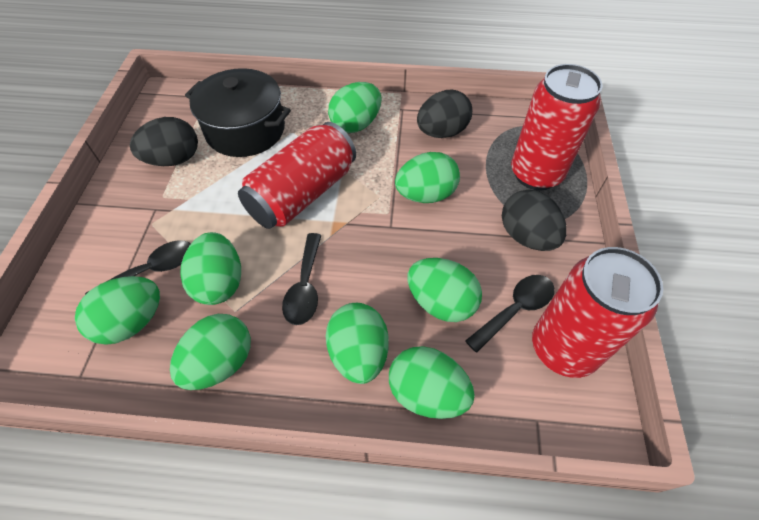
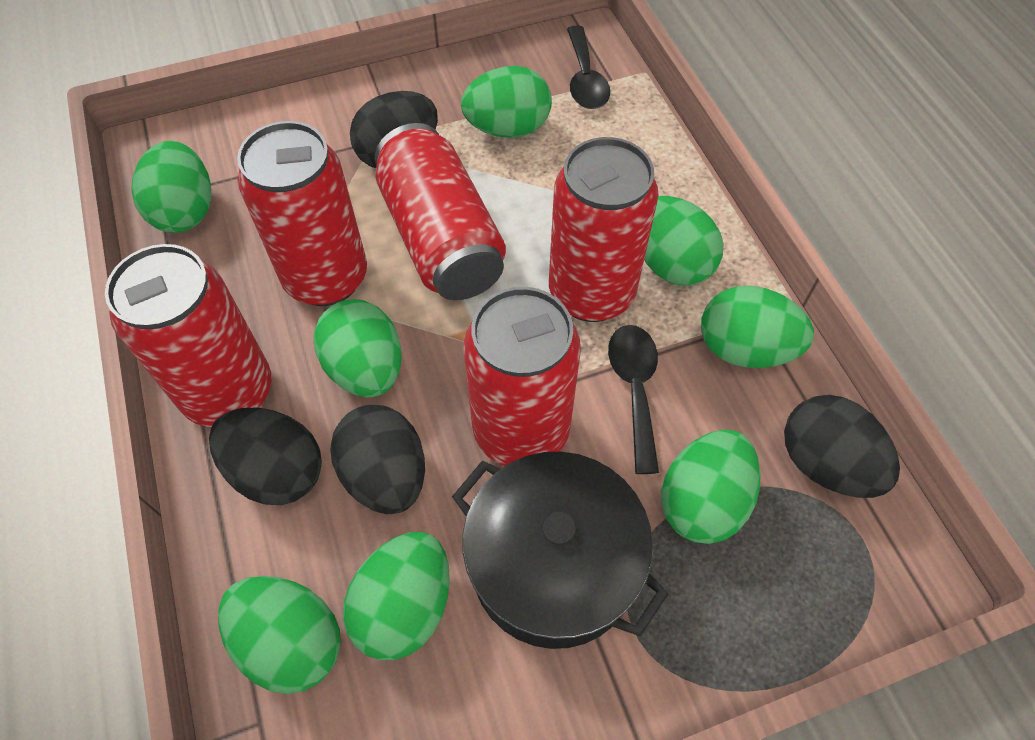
black egg: [130,117,198,166] [417,90,473,138] [502,190,567,251] = 3 -> [209,408,322,505] [331,405,425,514] [350,91,438,168] [784,395,900,498] = 4
black spoon: [85,240,190,295] [282,233,322,325] [465,275,555,353] = 3 -> [567,25,610,109] [608,325,659,474] = 2
red can: [238,122,356,229] [511,64,602,191] [532,247,663,378] = 3 -> [105,244,271,427] [237,121,367,306] [374,123,506,300] [464,287,581,466] [549,137,659,322] = 5

